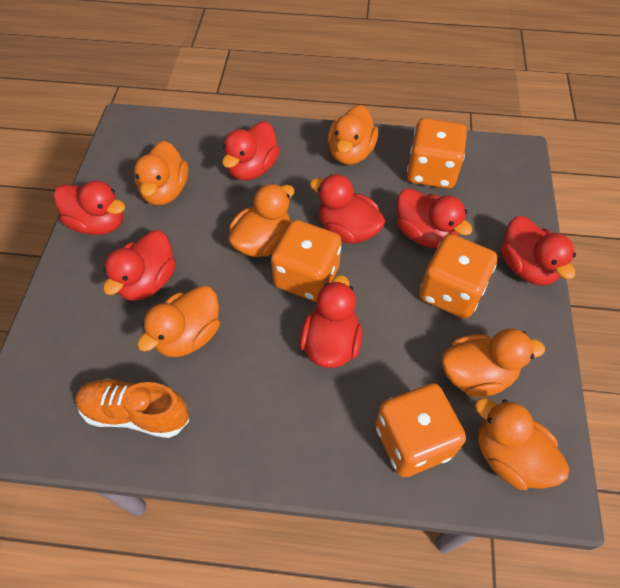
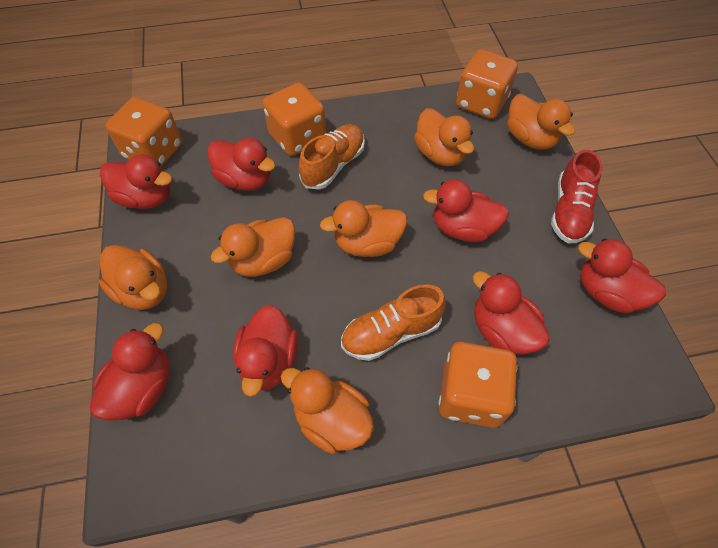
orange shoe: [75,378,189,438] = 1 -> [299,124,365,189] [341,284,446,361] = 2
red shoe: none = 0 -> [551,150,603,243] = 1

